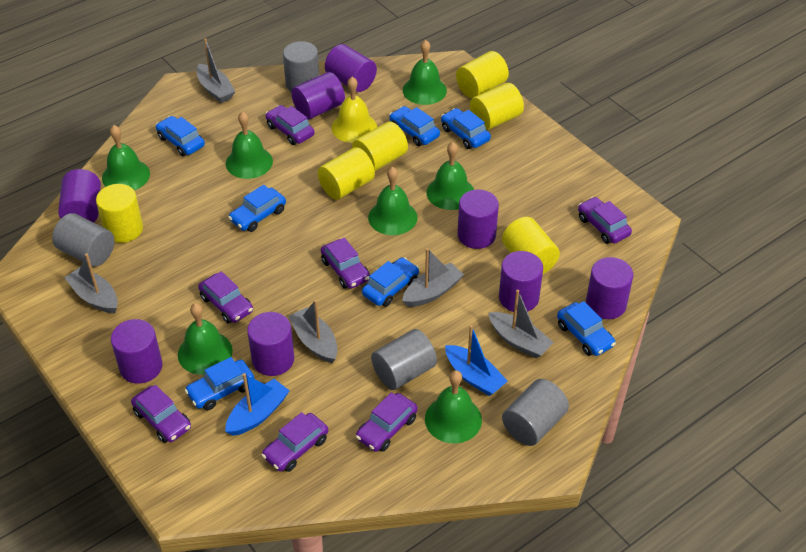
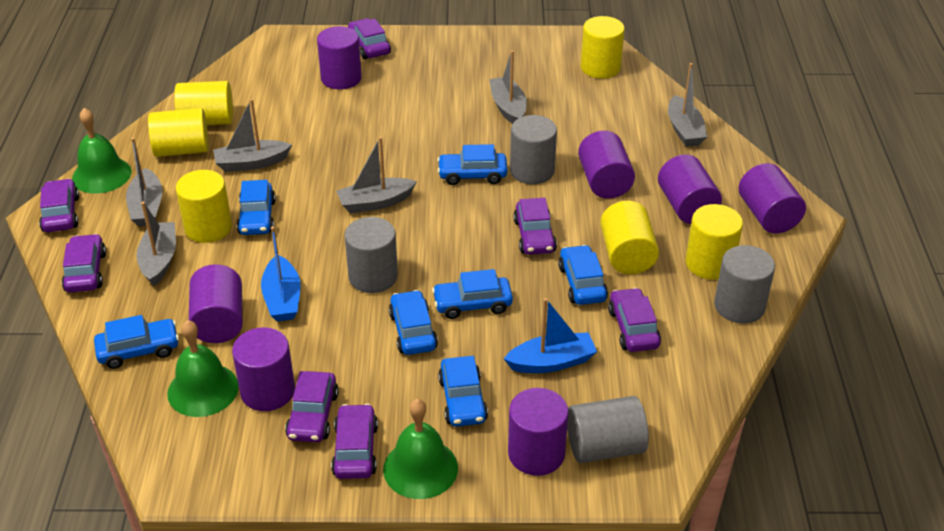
green bell: [102,125,150,190] [178,303,233,375] [226,111,273,179] [368,167,418,235] [403,40,447,105] [425,370,482,443] [427,142,474,210] = 7 -> [72,108,131,194] [167,320,239,417] [383,399,458,499] = 3
grey boat: [64,253,118,313] [197,38,236,103] [289,300,337,363] [402,248,464,307] [488,290,554,358] = 5 -> [126,137,163,227] [136,202,176,286] [213,99,292,172] [336,137,417,213] [489,50,527,124] [668,63,707,147] = 6
purple cylinder: [58,169,101,223] [111,319,163,384] [247,312,294,376] [292,72,345,120] [325,44,377,92] [458,190,499,249] [499,251,543,312] [586,257,633,319] = 8 -> [189,264,243,343] [232,327,295,411] [317,26,362,90] [508,388,569,476] [578,130,635,199] [658,154,722,224] [739,163,806,234] = 7
yellow bell: [331,77,377,143] = 1 -> none = 0

